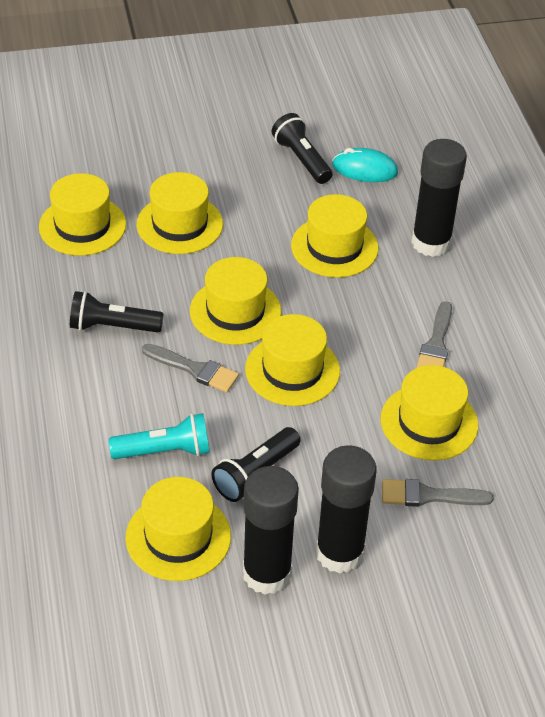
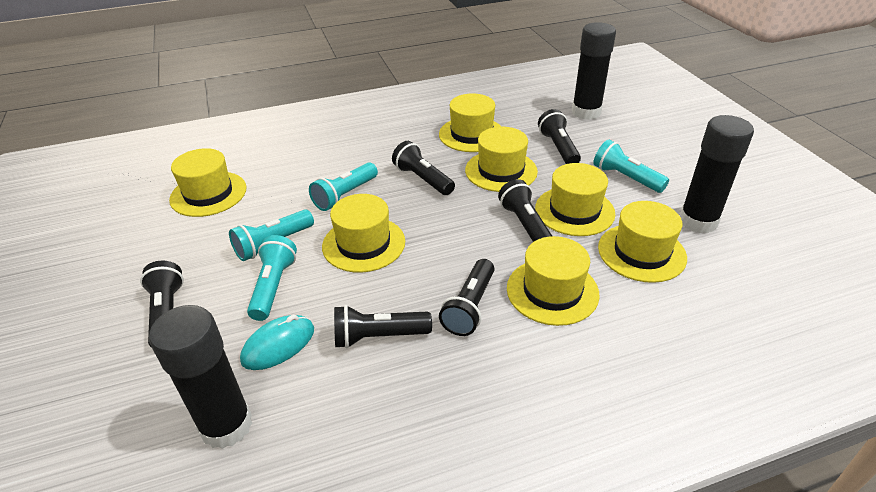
black flashlight: [70,291,164,333] [212,427,301,502] [272,113,332,184] = 3 -> [140,261,184,348] [334,305,432,348] [392,141,455,195] [439,259,494,336] [498,179,552,242] [538,109,581,164] = 6
grey brush: [142,344,239,392] [382,479,493,507] [416,301,452,368] = 3 -> none = 0
turquoise flashlight: [109,413,210,459] = 1 -> [229,210,314,261] [247,235,297,321] [309,162,378,211] [593,140,669,193] = 4

